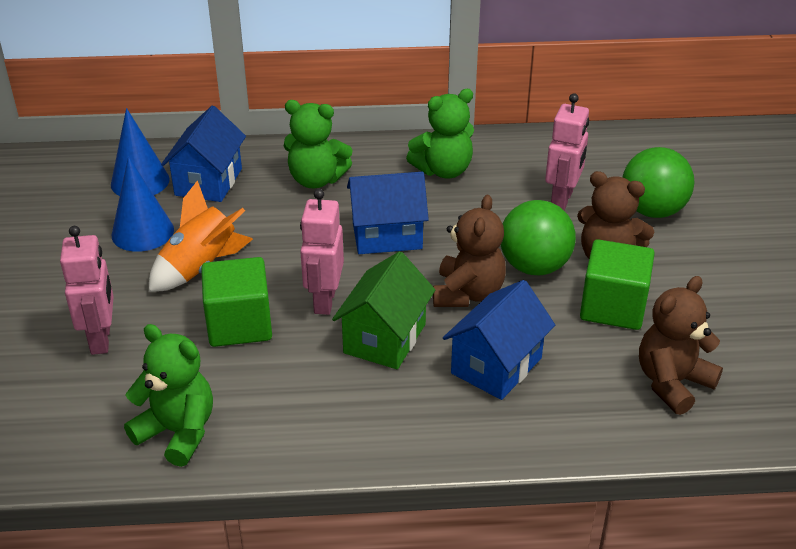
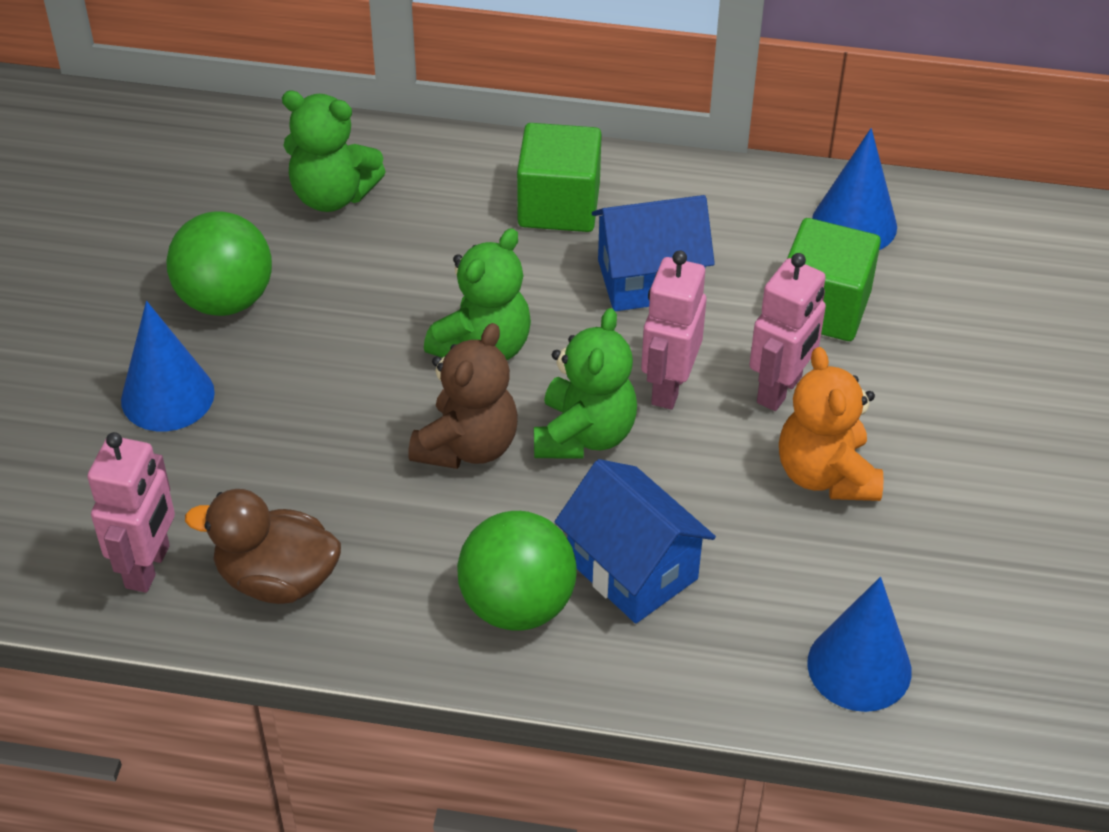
blue cone: [111,108,170,196] [112,156,174,252] = 2 -> [121,301,215,432] [807,577,912,712] [812,128,897,250] = 3
blue house: [161,106,246,202] [347,172,429,254] [443,280,555,400] = 3 -> [555,459,716,624] [592,195,715,311] = 2
brown duck: none = 0 -> [185,489,341,604] = 1
brown teddy bear: [433,195,506,307] [577,171,654,259] [639,276,723,415] = 3 -> [408,323,518,469] = 1
green house: [332,251,435,369] = 1 -> none = 0
orange rocket: [149,180,253,292] = 1 -> none = 0
orange teddy bear: none = 0 -> [779,347,884,501] = 1

